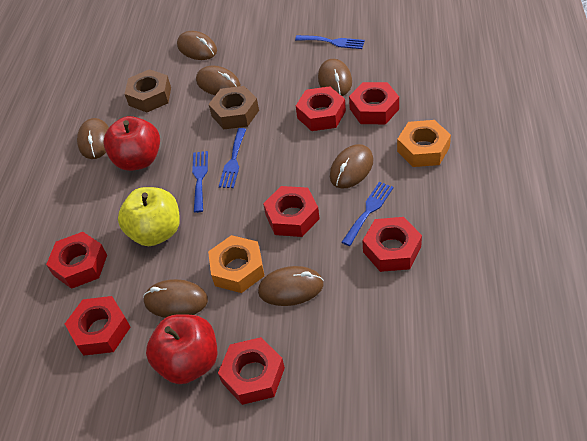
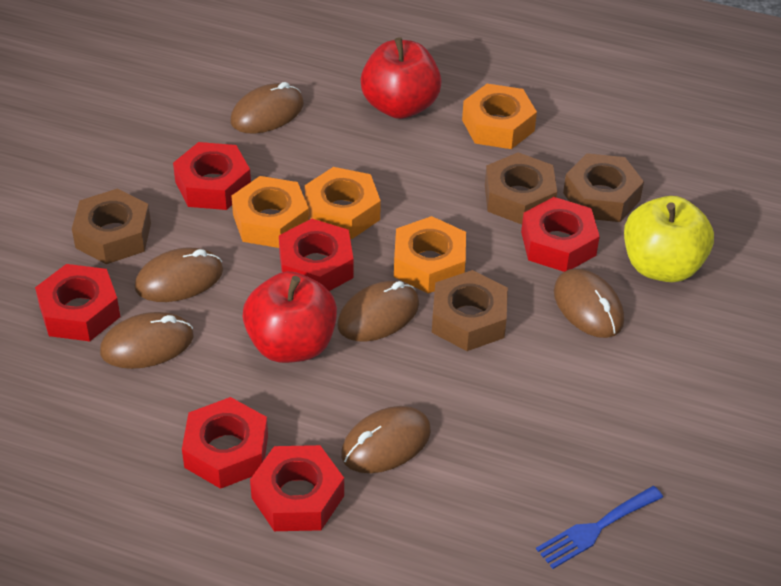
blue fork: [192,151,208,213] [219,128,246,188] [295,35,365,49] [342,182,394,246] = 4 -> [536,486,663,569] = 1
brown mouse: [77,118,109,159] [143,279,208,318] [177,31,217,60] [196,66,241,95] [258,266,324,306] [318,59,352,96] [330,144,373,189] = 7 -> [100,312,194,369] [135,248,223,302] [231,82,304,134] [337,281,419,342] [341,406,431,473] [554,268,624,338] = 6
brown nut: [125,69,171,112] [209,86,259,129] = 2 -> [72,189,151,264] [432,270,508,351] [485,152,557,225] [563,153,644,222] = 4
orange nut: [208,235,264,293] [397,120,451,167] = 2 -> [232,176,309,248] [305,167,381,239] [394,216,466,293] [462,84,537,149] = 4
red nut: [46,232,107,289] [65,296,131,356] [218,337,285,405] [263,186,320,237] [296,86,346,131] [349,82,399,124] [362,217,422,272] = 7 -> [35,264,120,341] [173,142,251,210] [182,397,268,489] [250,445,344,531] [279,219,354,291] [521,197,600,272] = 6

